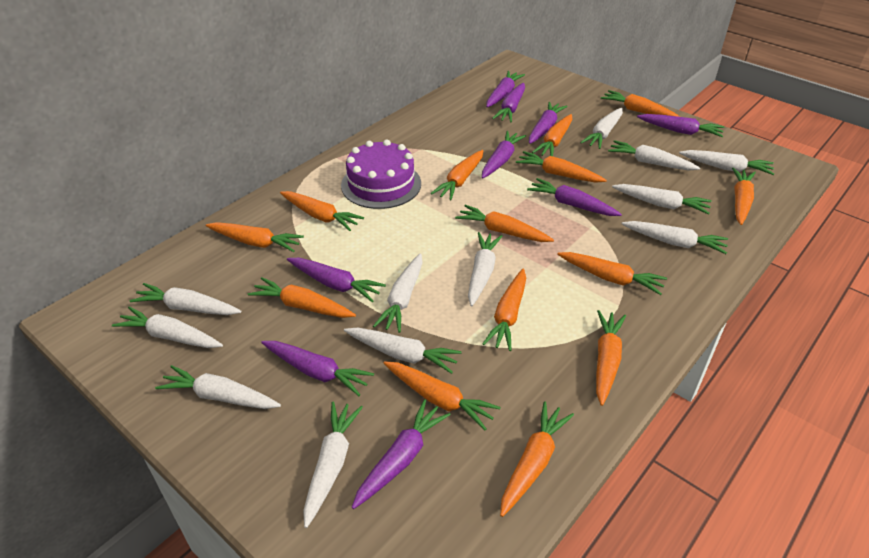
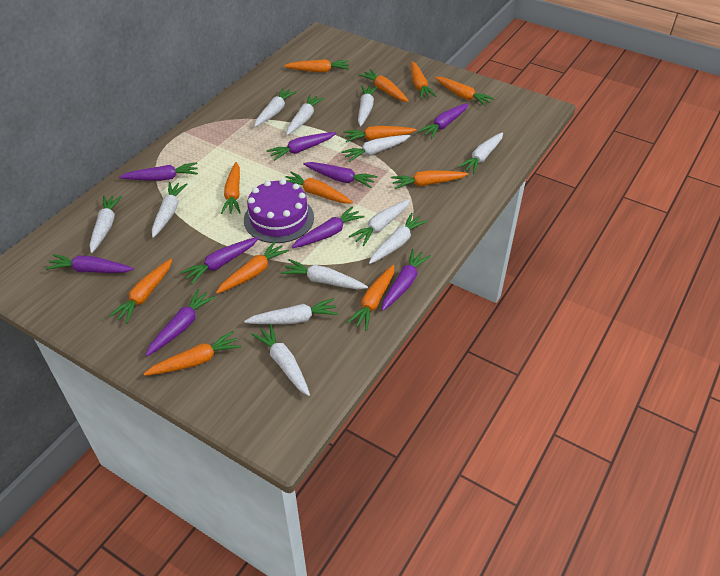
orange carrot: [206,222,304,252] [248,277,356,318] [280,191,364,231] [383,361,501,430] [431,150,483,200] [455,205,554,242] [482,269,526,351] [500,401,574,517] [516,151,607,183] [532,114,572,156] [557,252,667,295] [596,310,626,406] [601,90,680,117] [732,168,756,225] = 14 -> [109,259,172,324] [144,331,241,376] [216,241,289,294] [221,162,241,214] [284,59,349,72] [286,171,353,203] [343,126,416,142] [346,265,394,331] [359,69,409,102] [391,170,468,189] [411,61,437,99] [435,77,495,106] = 12

